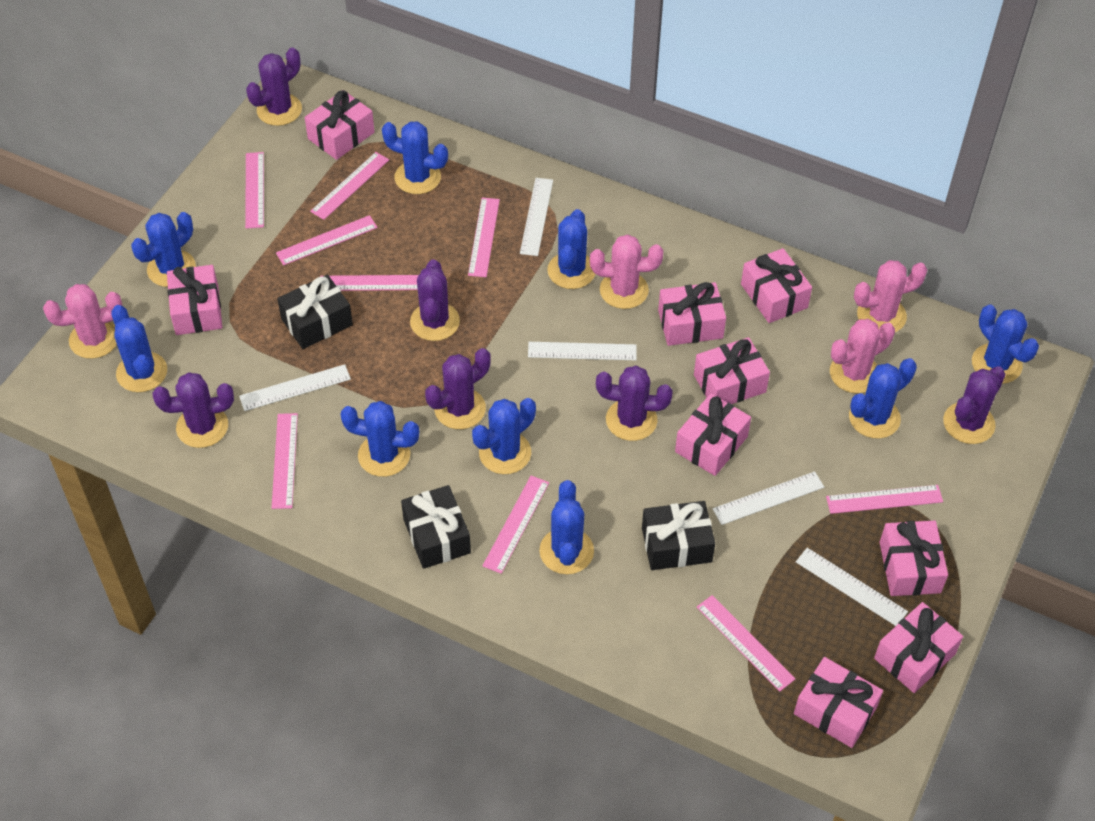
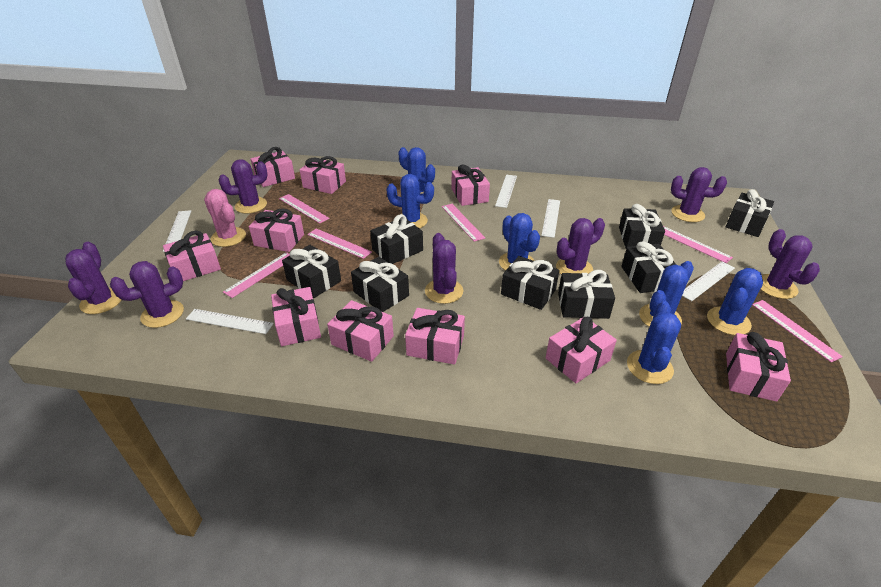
black gift: [277,275,353,349] [401,485,471,569] [642,501,715,570] = 3 -> [282,245,341,298] [351,257,409,312] [370,214,423,264] [501,256,560,310] [558,270,615,319] [619,204,665,248] [621,241,677,293] [726,189,774,237] = 8
blue cactus: [111,305,167,392] [131,212,196,287] [340,401,419,477] [382,121,448,194] [472,398,536,474] [539,480,594,574] [547,209,595,289] [849,358,917,439] [972,305,1039,384] = 9 -> [386,174,434,229] [398,147,435,194] [499,213,540,271] [627,301,681,384] [639,261,694,327] [707,268,763,335] = 6
pink cactus: [43,284,122,359] [590,234,663,309] [830,319,895,394] [854,260,927,332] = 4 -> [204,189,246,247] = 1
pink gift: [167,265,222,335] [305,90,375,160] [658,282,726,346] [675,393,751,476] [694,337,770,404] [741,248,812,323] [794,657,883,748] [874,602,963,693] [880,521,948,596] = 9 -> [163,231,221,281] [249,209,304,252] [251,147,295,187] [271,287,321,346] [300,156,346,194] [327,300,394,362] [405,308,465,365] [451,164,490,206] [546,317,617,383] [726,332,791,402] = 10
pink ruler: [245,152,264,229] [272,413,298,509] [276,215,378,266] [310,152,389,220] [320,275,419,291] [468,198,500,277] [482,476,549,574] [697,595,795,692] [826,485,943,514] = 9 -> [223,252,290,298] [279,194,330,224] [307,228,372,259] [442,204,485,242] [663,226,733,263] [752,300,843,362] = 6
purple cactus: [152,372,234,448] [246,48,302,126] [410,259,460,341] [425,348,491,429] [596,366,673,441] [943,366,1006,444] = 6 -> [65,242,121,314] [110,261,184,328] [219,159,267,214] [425,233,463,304] [556,218,605,275] [671,167,727,222] [761,229,820,299] = 7

